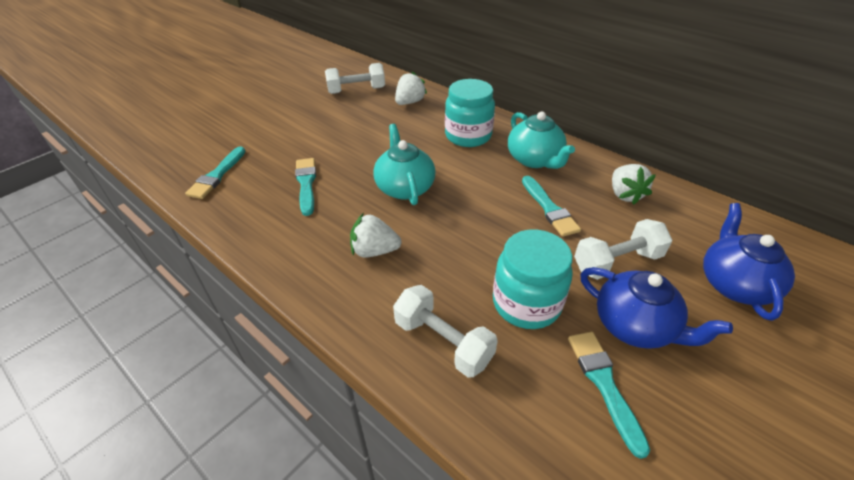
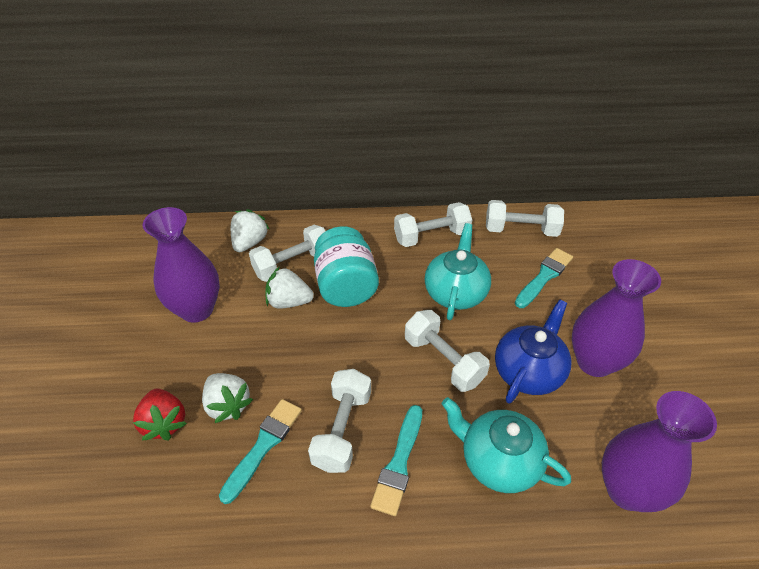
blue teapot: [580,267,733,349] [703,203,795,321] = 2 -> [495,300,572,403] = 1
purple vase: none = 0 -> [143,207,220,323] [572,259,661,377] [602,391,717,512] = 3
red strawberry: none = 0 -> [133,389,187,440] = 1
turquoise brush: [185,146,246,199] [295,158,316,216] [522,176,581,237] [568,332,650,459] = 4 -> [219,399,302,504] [370,405,422,516] [515,248,573,308] = 3
turquoise jar: [445,79,495,147] [493,230,573,329] = 2 -> [314,226,379,307] = 1
white dumbbell: [325,63,385,94] [393,285,498,378] [574,219,672,280] = 3 -> [249,225,326,282] [308,369,371,473] [394,202,472,247] [405,310,490,392] [486,200,564,237] = 5

